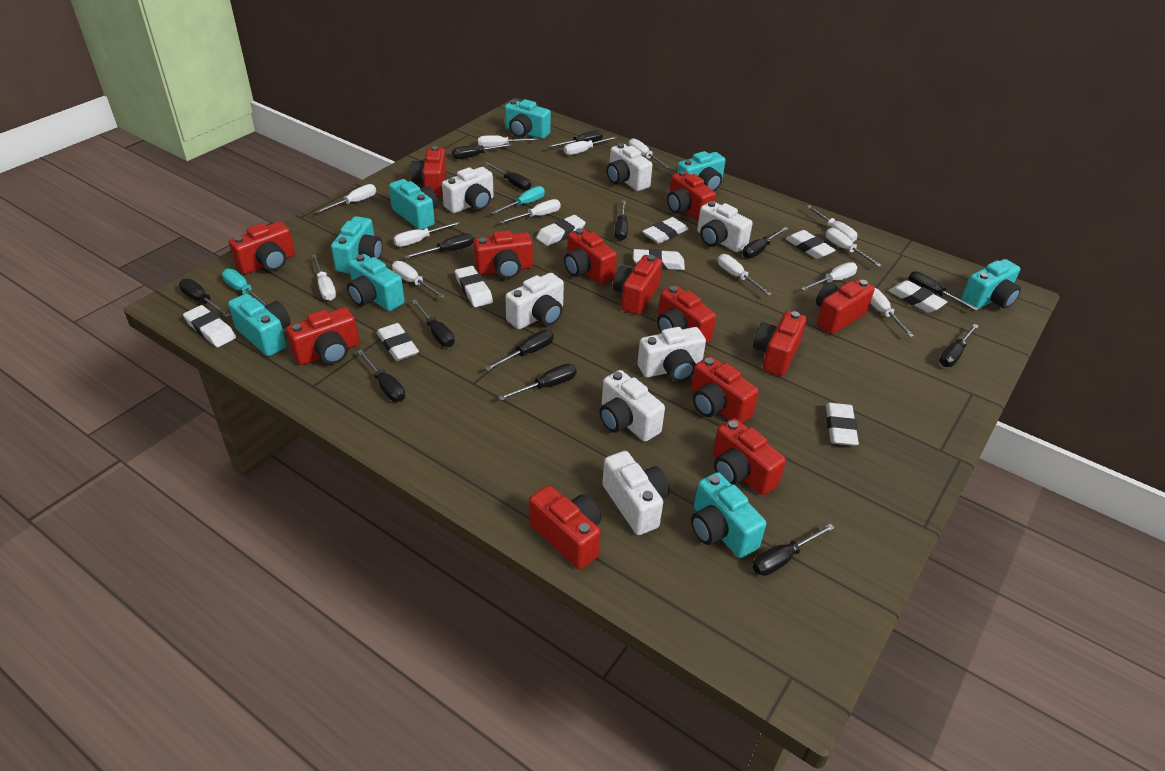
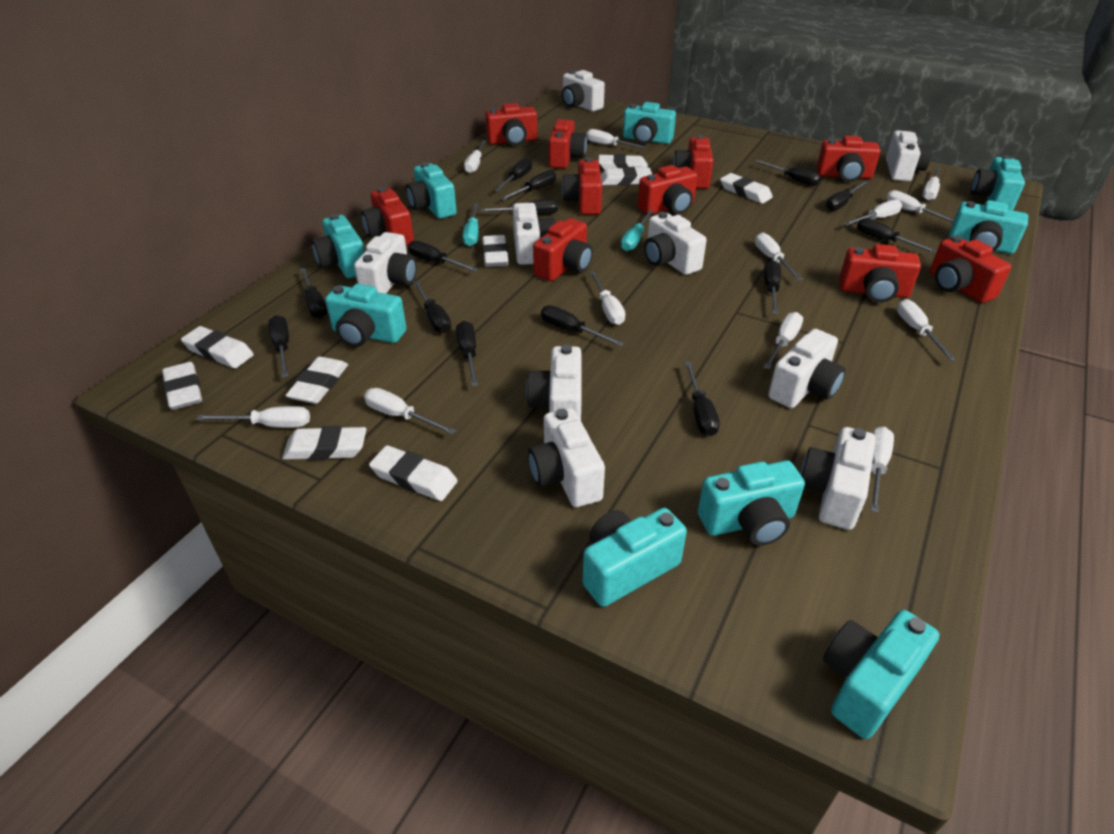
red camera: [229,222,295,274] [286,307,359,365] [410,146,447,197] [474,230,533,279] [529,485,601,570] [564,228,617,284] [613,255,662,315] [657,285,716,343] [667,171,716,221] [691,356,759,423] [713,418,786,495] [753,311,807,376] [816,279,875,334] = 13 -> [361,187,414,245] [485,103,537,145] [533,218,593,281] [549,119,587,168] [562,158,602,215] [638,165,697,215] [673,135,713,189] [817,136,881,182] [839,244,921,303] [930,235,1011,303] = 10
turquoise camera: [228,294,291,356] [331,216,383,274] [347,254,405,311] [389,179,438,230] [505,99,551,139] [677,151,726,191] [691,472,766,558] [961,259,1021,309] = 8 -> [312,214,365,278] [325,284,406,347] [406,162,457,219] [582,508,687,607] [623,102,676,144] [698,460,805,546] [823,610,940,739] [949,200,1028,254] [971,155,1025,211] = 9
white camera: [442,167,494,213] [505,273,564,329] [599,370,665,442] [602,451,669,535] [607,143,653,191] [637,327,706,382] [697,201,753,252] = 7 -> [354,232,417,294] [513,203,555,265] [526,345,582,421] [528,408,605,507] [562,70,605,112] [644,212,707,275] [768,329,846,408] [800,427,876,530] [886,130,932,182] = 9
white screwdriver: [312,255,336,301] [316,184,376,213] [392,261,446,299] [393,221,461,247] [478,135,539,147] [499,199,561,224] [564,136,617,155] [628,138,670,168] [718,254,772,296] [801,262,857,291] [807,205,858,242] [826,228,882,267] [870,288,914,337] = 13 -> [197,406,310,428] [364,388,456,434] [464,140,487,173] [586,129,647,149] [589,271,625,325] [755,233,803,280] [764,312,803,369] [843,199,902,226] [870,427,894,513] [886,190,954,222] [897,299,956,361] [922,167,941,201] = 12

